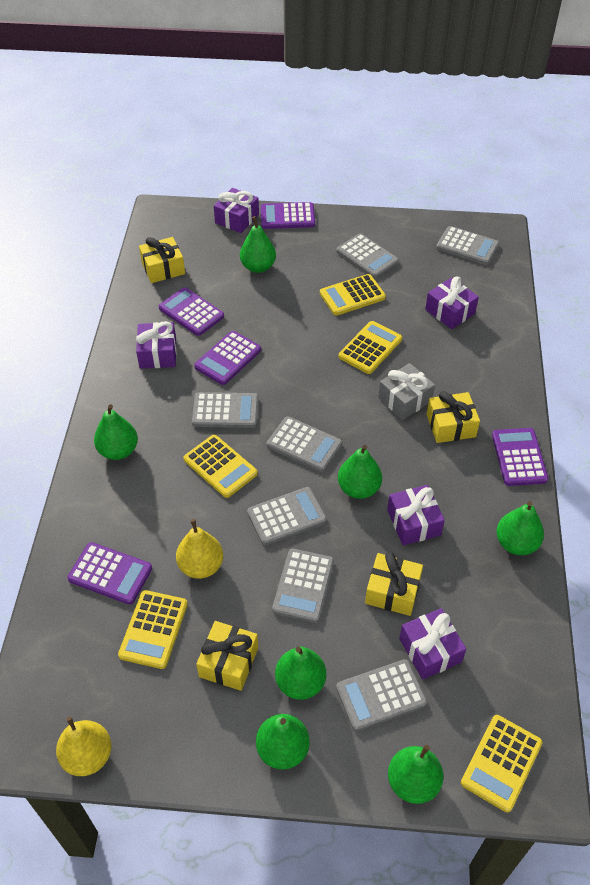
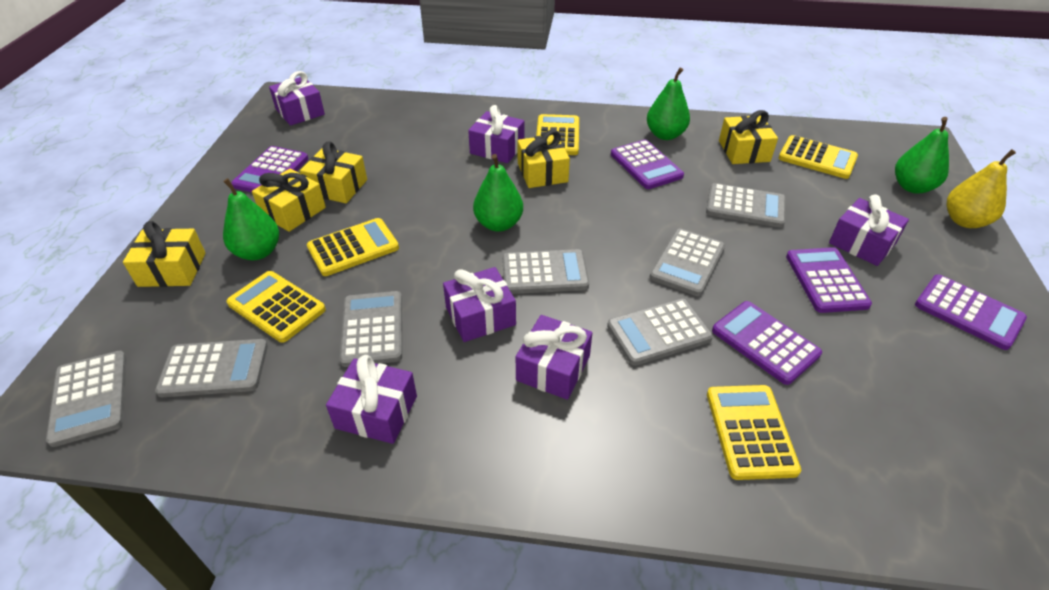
green pear: [94,404,138,460] [240,216,276,273] [256,714,310,769] [275,647,326,700] [338,445,382,499] [388,745,444,804] [496,501,544,555] = 7 -> [223,178,279,260] [473,154,523,232] [647,67,690,140] [895,117,949,194] = 4
grey gift: [378,363,435,420] = 1 -> none = 0
purple gift: [136,321,177,369] [214,188,259,233] [387,485,445,545] [399,608,466,680] [425,277,479,329] = 5 -> [269,71,325,126] [326,355,417,444] [443,267,516,342] [468,105,524,163] [516,315,592,400] [829,195,909,266] = 6
yellow gift: [139,237,185,283] [196,621,258,691] [365,552,423,616] [426,391,480,443] = 4 -> [123,221,206,287] [252,169,326,232] [300,141,367,203] [517,130,570,188] [719,110,778,164] = 5
yellow pear: [56,716,112,776] [176,519,223,579] = 2 -> [947,149,1016,228] = 1

